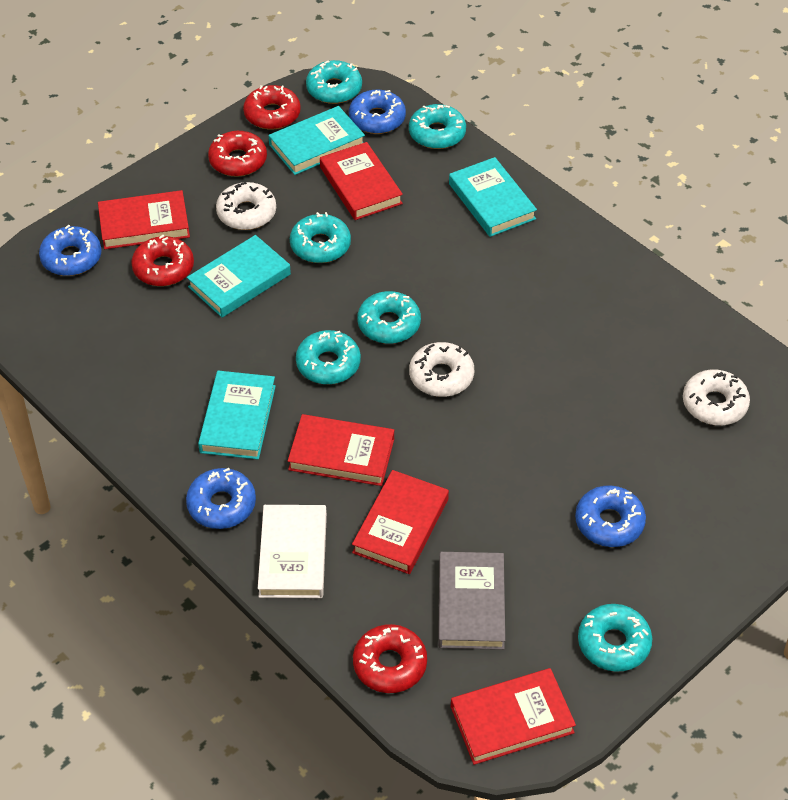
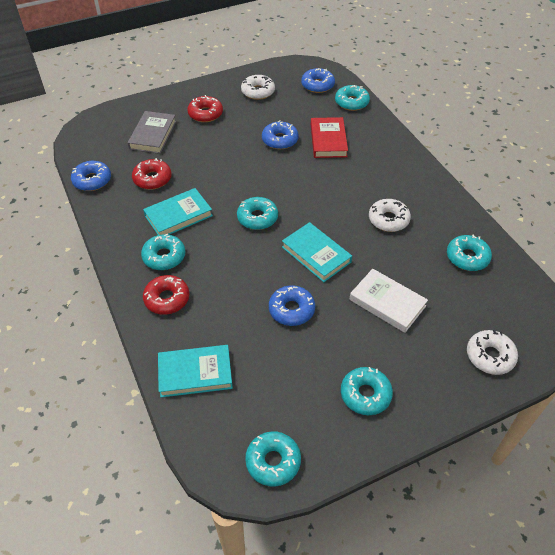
red book: [98,190,190,249] [288,414,394,486] [320,142,403,220] [352,470,449,574] [451,668,576,765] = 5 -> [311,117,348,158] = 1
red donut: [131,235,194,286] [208,131,267,177] [243,85,301,130] [353,624,427,693] = 4 -> [132,158,172,190] [143,275,189,315] [187,95,223,122] = 3
turquoise book: [187,235,291,318] [198,371,276,459] [268,106,365,175] [449,157,537,237] = 4 -> [143,188,213,235] [158,345,233,397] [282,222,352,282] = 3

